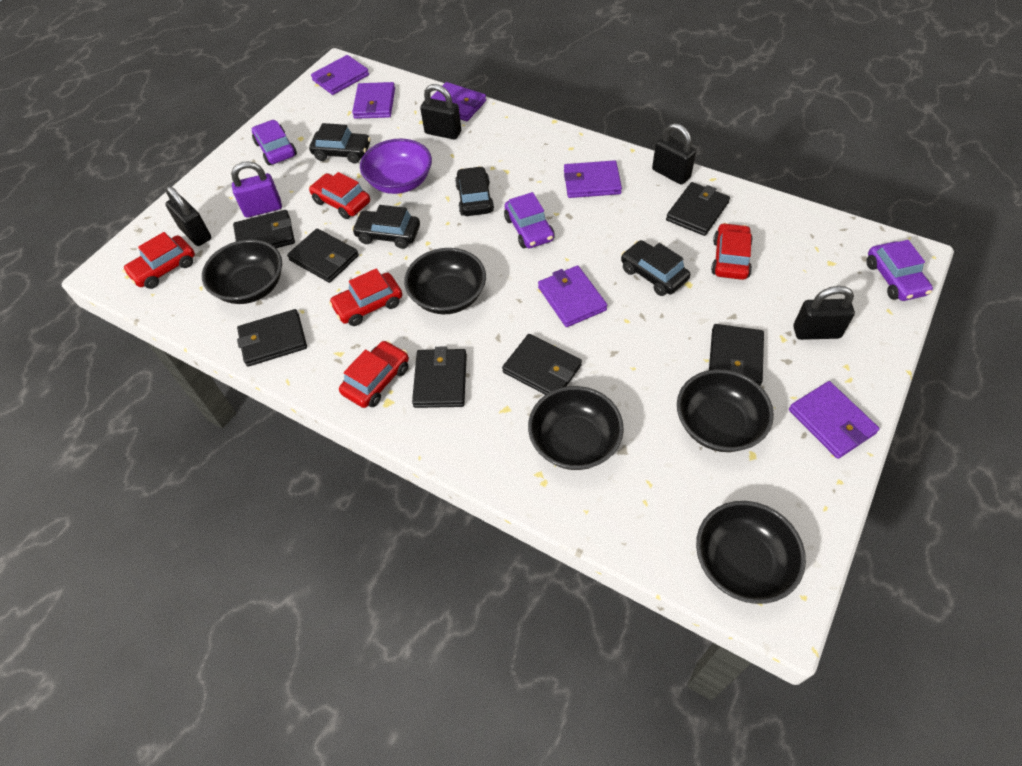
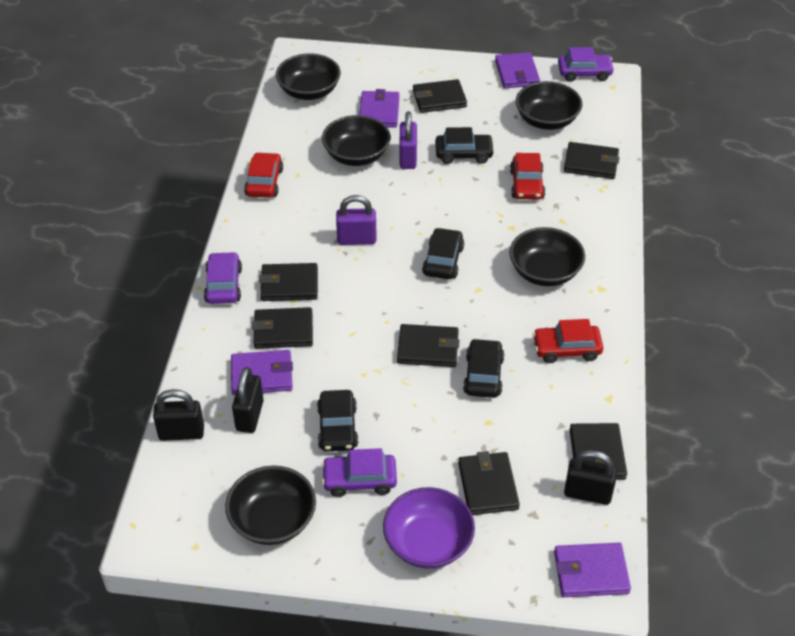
black padlock: [165,186,211,246] [420,84,461,139] [652,123,696,185] [793,286,855,340] = 4 -> [153,389,204,441] [232,367,264,433] [564,450,617,505] = 3
purple padlock: [231,161,282,218] = 1 -> [336,195,377,245] [399,111,417,169] = 2
purple wallet: [311,55,369,95] [352,82,395,119] [431,82,486,121] [538,265,607,327] [564,160,622,198] [789,381,880,459] = 6 -> [231,350,293,395] [359,89,399,128] [495,52,540,88] [554,543,631,597] = 4
red car: [123,232,195,289] [309,172,370,219] [329,268,402,326] [339,340,409,408] [711,223,753,280] = 5 -> [244,152,283,198] [510,153,545,200] [533,319,603,363] = 3

